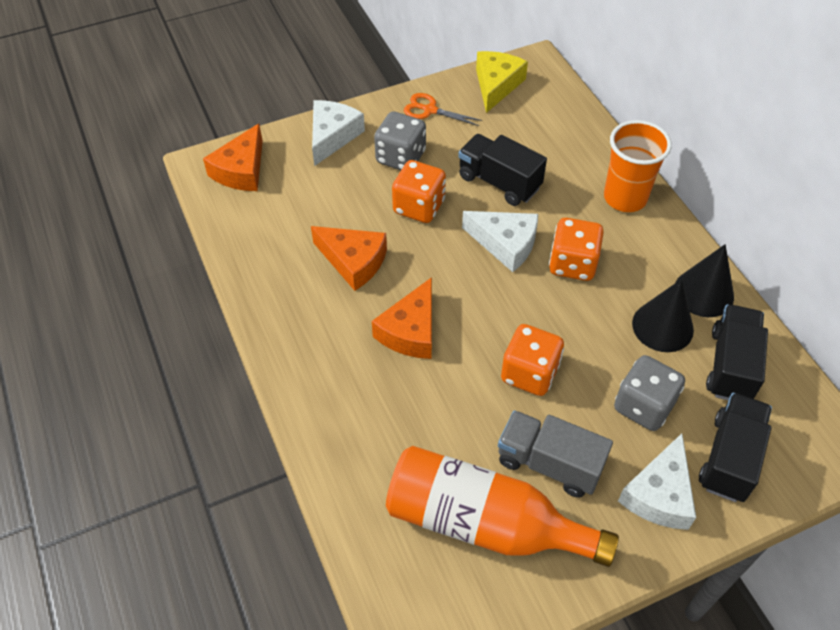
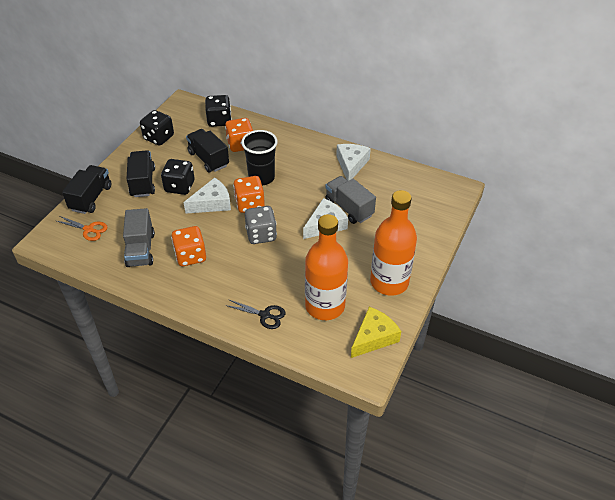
black cone: [632,279,694,352] [675,244,734,317] = 2 -> none = 0
black cup: none = 0 -> [241,130,278,185] = 1
black dice: none = 0 -> [140,110,174,146] [161,159,195,195] [205,95,232,127] = 3
black scissors: none = 0 -> [225,299,286,329] = 1
grey dice: [374,111,426,170] [614,355,685,431] = 2 -> [245,206,277,244] = 1
grey truck: [498,410,613,498] = 1 -> [123,208,155,267] [325,176,376,224] = 2
orange bottle: [386,446,619,567] = 1 -> [305,214,348,320] [370,190,417,296] = 2
orange cheese: [203,124,263,191] [311,226,387,291] [372,277,432,359] = 3 -> none = 0
orange cup: [604,120,672,212] = 1 -> none = 0

